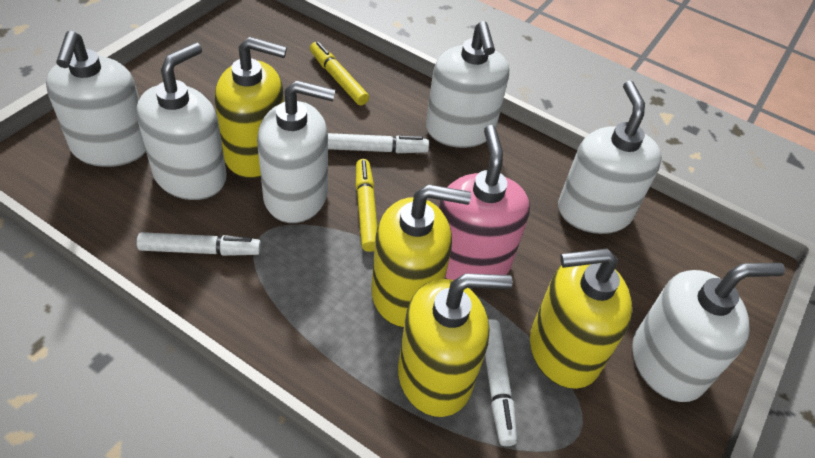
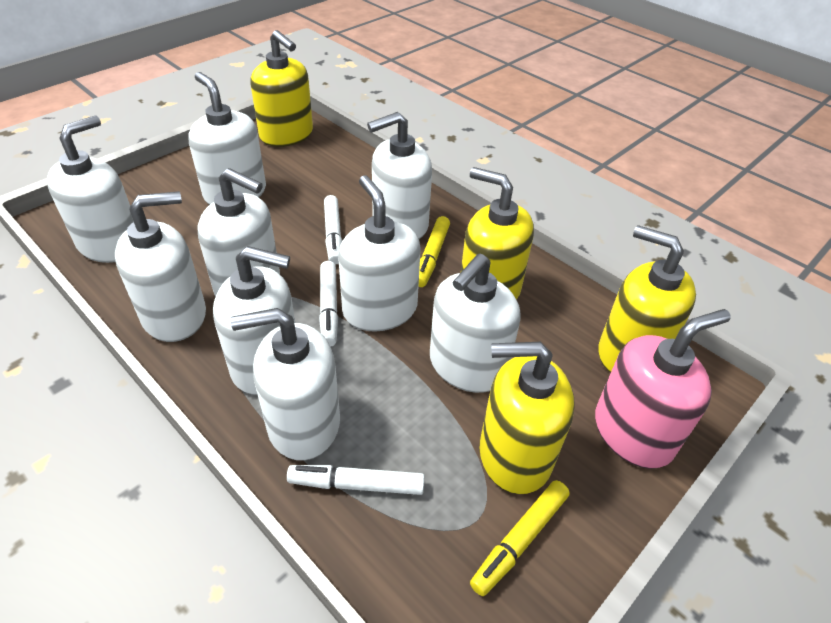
white soap dispenser: [46,31,146,167] [136,42,227,200] [257,80,335,223] [426,21,509,148] [558,81,662,234] [632,263,785,402] = 6 -> [47,116,134,263] [115,191,206,342] [188,72,266,205] [197,168,280,297] [213,246,295,395] [230,308,340,461] [338,175,420,331] [367,112,432,239] [430,254,521,393] = 9

